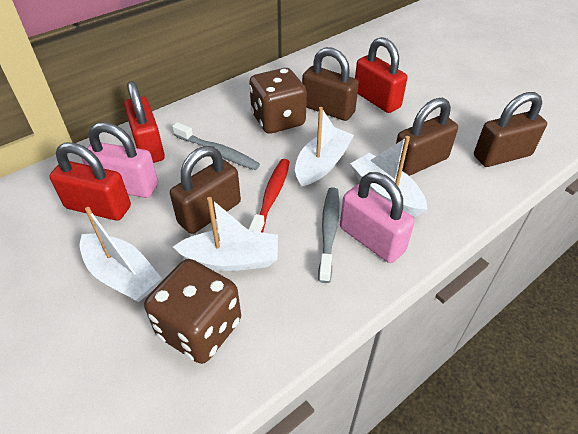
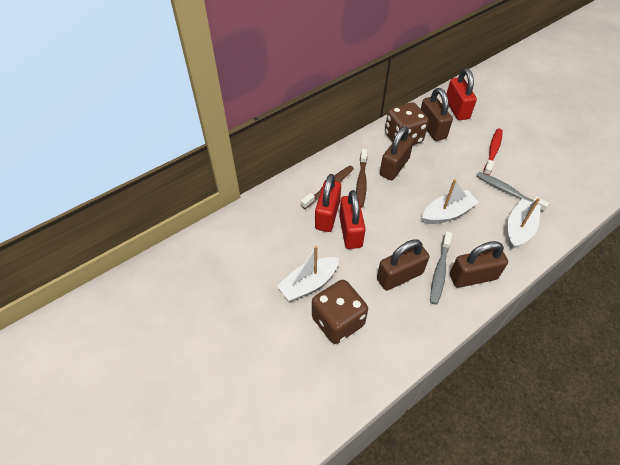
brown toothbrush: none = 0 -> [301,166,354,209] [356,149,367,208] = 2
pink padlock: [82,122,158,198] [340,172,415,263] = 2 -> none = 0
white boat: [80,207,162,302] [173,197,278,271] [295,107,354,186] [350,136,427,217] = 4 -> [277,246,339,301] [422,179,479,224] [508,198,541,249] = 3

